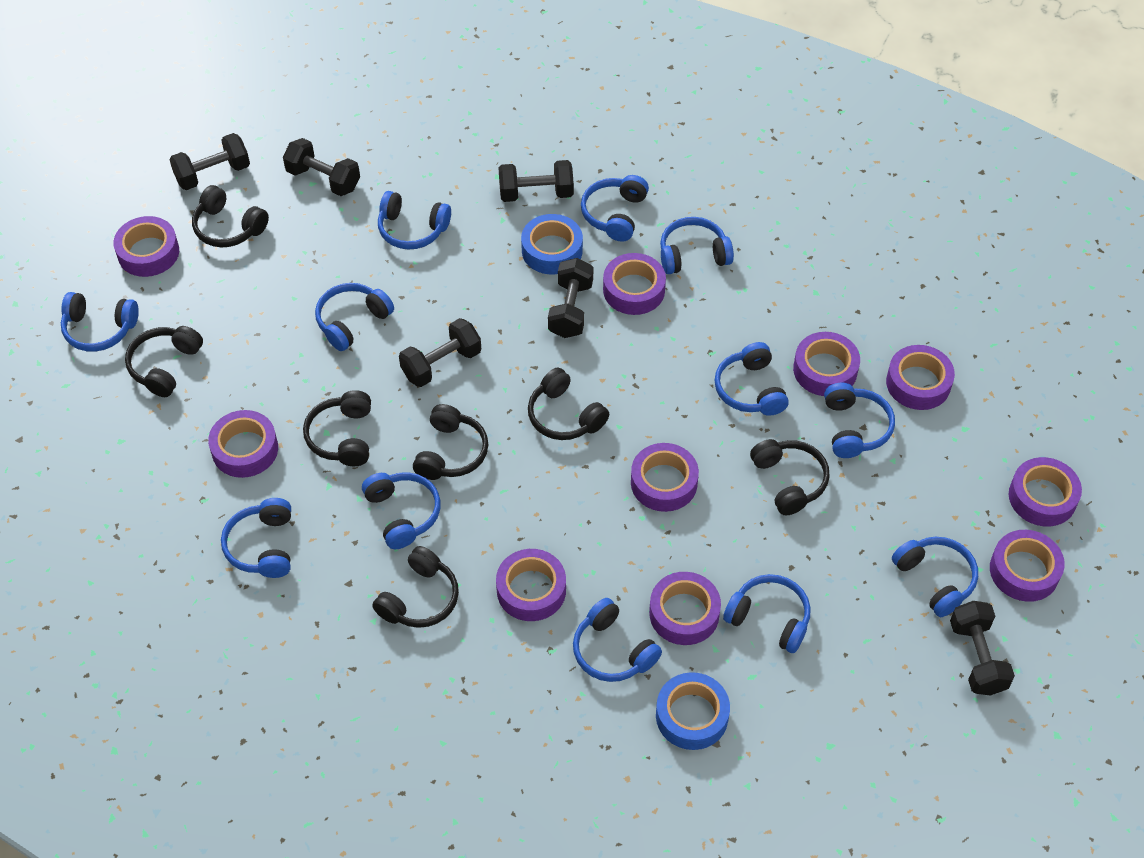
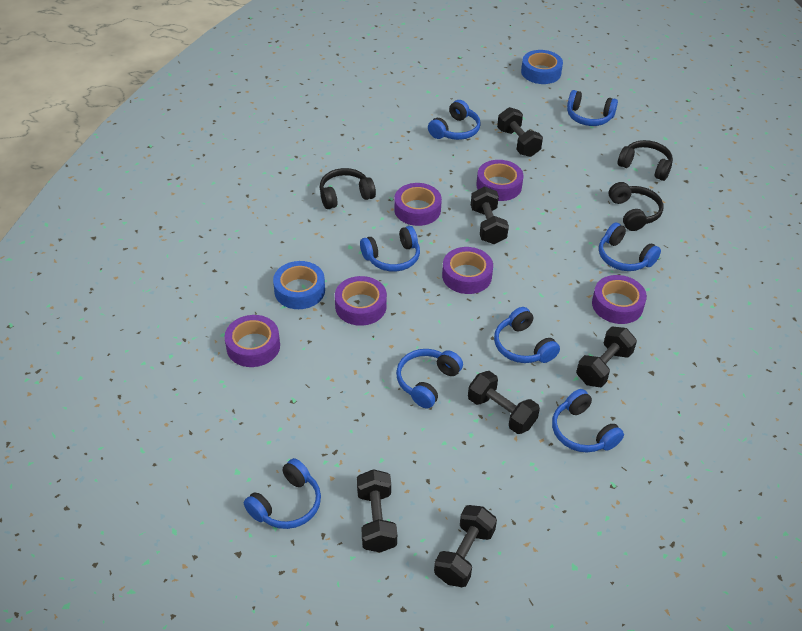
black headphones: [125,326,203,397] [192,185,269,247] [303,390,371,466] [372,546,459,628] [413,404,489,480] [528,368,609,440] [750,439,830,515] = 7 -> [320,168,376,209] [609,182,663,231] [618,140,673,181] = 3
blue headphones: [61,292,139,352] [221,498,291,578] [315,283,394,351] [362,472,440,549] [378,191,451,250] [573,598,662,682] [581,175,649,242] [660,217,734,274] [714,342,789,416] [723,574,810,653] [824,383,895,458] [892,537,978,617] = 12 -> [244,458,321,529] [360,226,420,272] [396,349,463,408] [428,100,481,140] [494,307,560,363] [552,389,624,452] [567,90,618,126] [599,222,661,271] = 8
purple tape: [113,216,179,277] [208,410,278,478] [496,549,566,621] [603,253,666,315] [631,443,699,512] [649,572,721,645] [793,332,860,396] [886,345,955,410] [990,530,1065,602] [1009,457,1082,527] = 10 -> [225,315,280,367] [335,276,387,326] [394,183,442,226] [442,247,493,294] [477,160,523,201] [592,275,647,324] = 6

